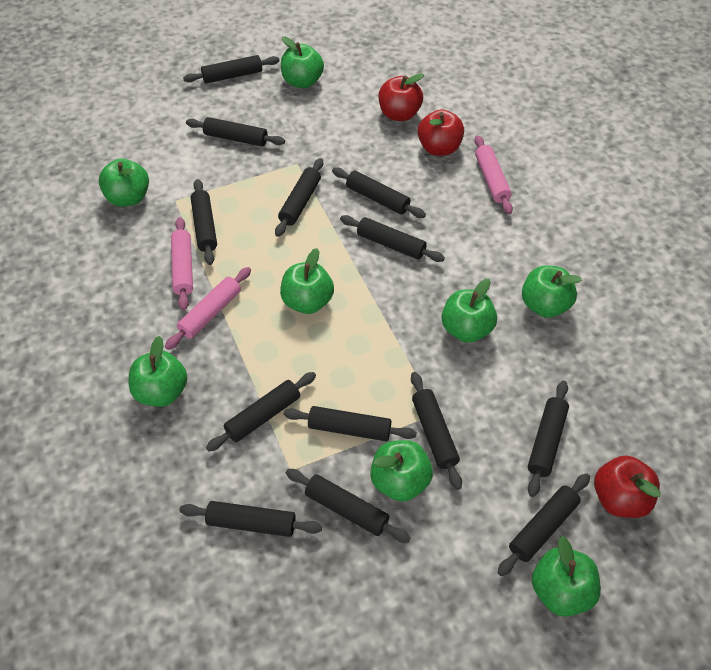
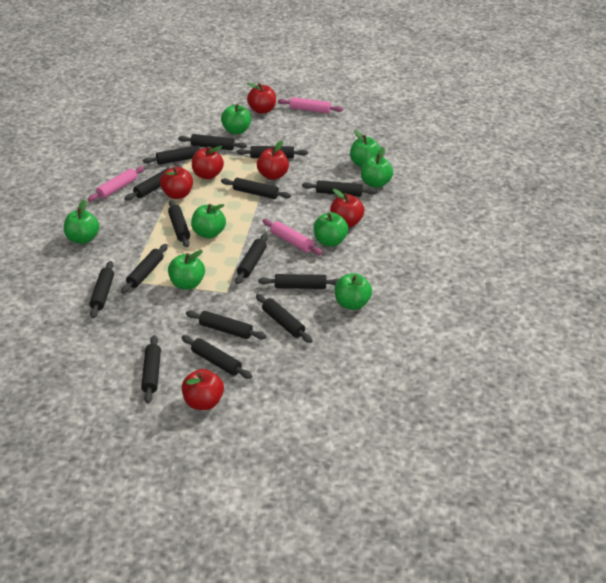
black rolling pin: [179,501,322,537] [183,55,280,83] [186,117,285,146] [191,179,217,265] [206,372,316,452] [275,158,323,237] [283,406,417,441] [286,469,411,543] [332,168,426,218] [340,215,445,262] [411,372,462,490] [497,473,590,576] [528,381,569,497] = 13 -> [89,261,114,318] [121,244,168,294] [125,166,182,201] [141,335,161,404] [143,145,213,165] [168,200,190,247] [178,134,247,150] [181,335,252,379] [186,311,267,340] [221,178,291,199] [235,233,268,284] [237,146,308,159] [256,294,312,343] [258,274,339,289] [302,180,377,197] = 15
red apple: [379,73,424,121] [418,109,464,156] [594,456,661,518] = 3 -> [160,167,193,199] [182,369,224,410] [192,146,224,179] [247,83,276,114] [257,140,289,180] [330,189,364,228] = 6

